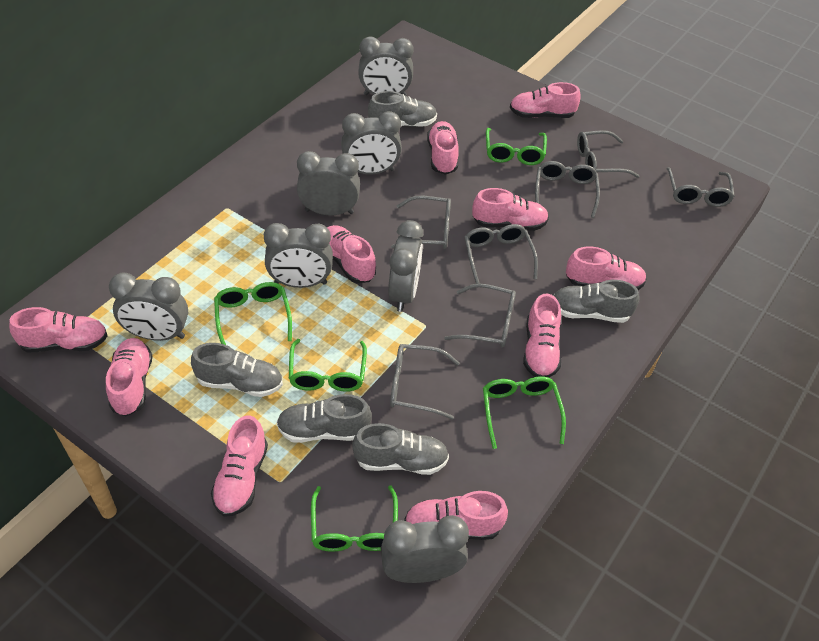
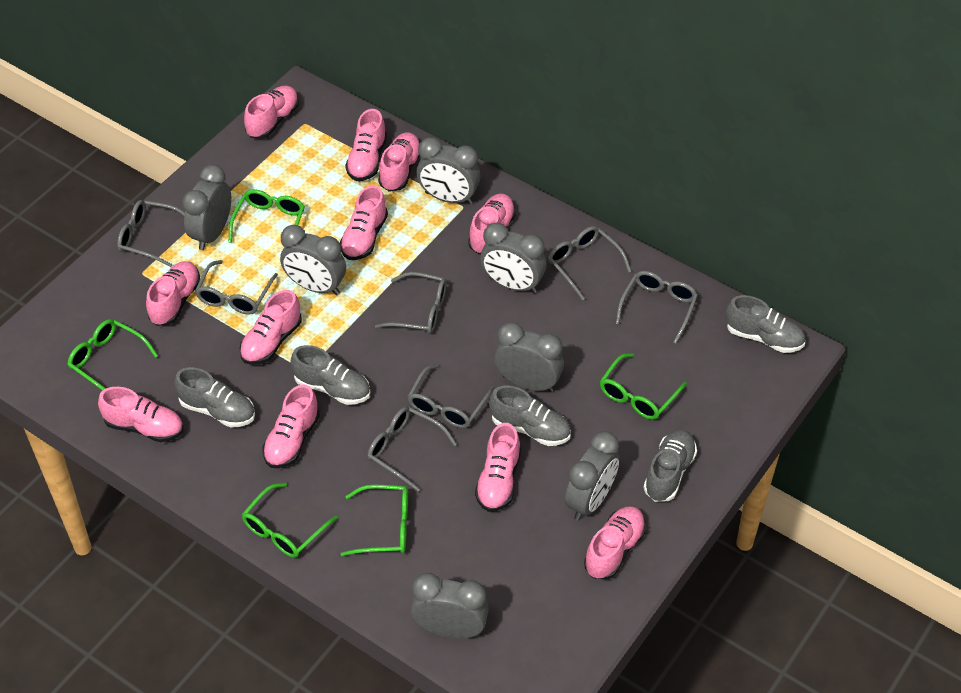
pink shoe: [9,307,108,352] [106,338,152,416] [211,415,268,517] [327,225,376,283] [404,491,508,540] [427,121,459,175] [472,188,549,231] [510,82,581,118] [523,294,561,378] [566,246,646,290] = 10 -> [98,387,184,442] [146,261,200,326] [239,290,302,365] [244,85,299,139] [262,384,320,468] [340,185,388,260] [345,109,387,181] [378,133,420,192] [468,194,516,254] [475,423,521,512] [584,506,646,580] = 11

